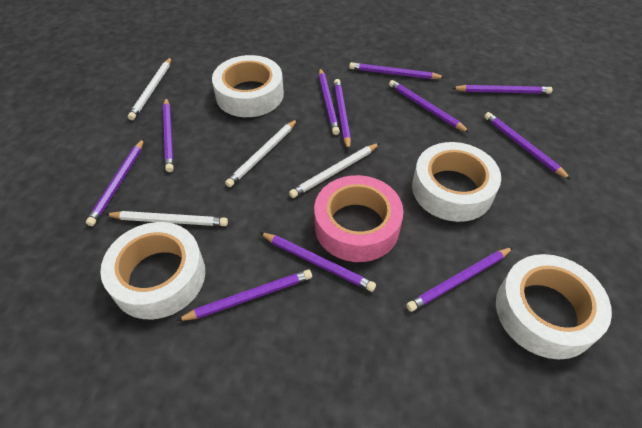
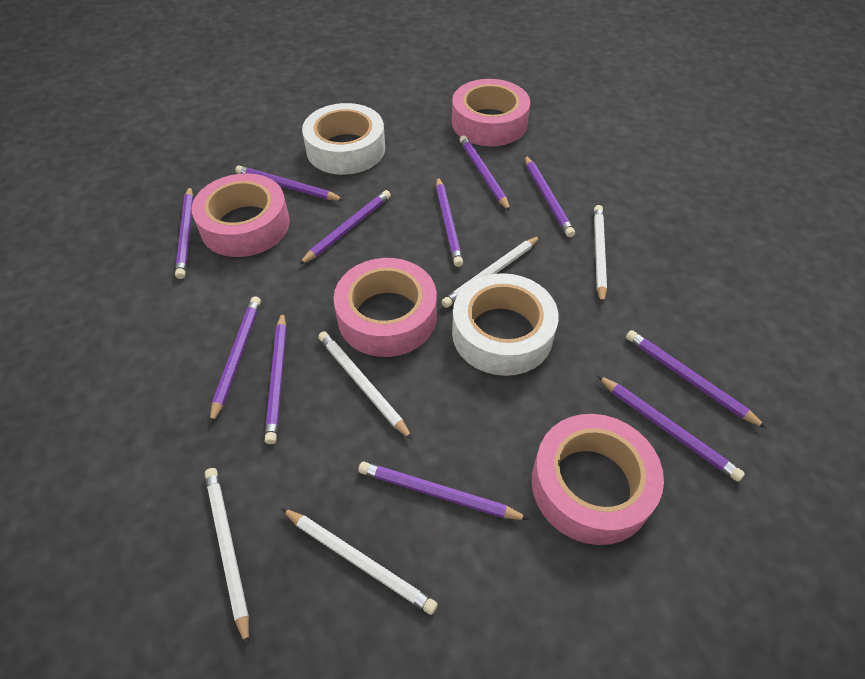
pink tape: [314,175,403,262] = 1 -> [192,173,290,257] [334,258,437,357] [452,79,530,146] [531,414,664,545] = 4
white pencil: [105,211,228,226] [128,57,172,120] [225,119,297,187] [289,143,380,198] = 4 -> [205,468,249,647] [281,508,438,615] [318,331,413,440] [441,236,540,308] [594,205,607,305] = 5
white tape: [100,222,205,319] [212,55,284,117] [412,142,501,222] [496,254,612,359] = 4 -> [302,103,385,175] [452,273,559,376] = 2

